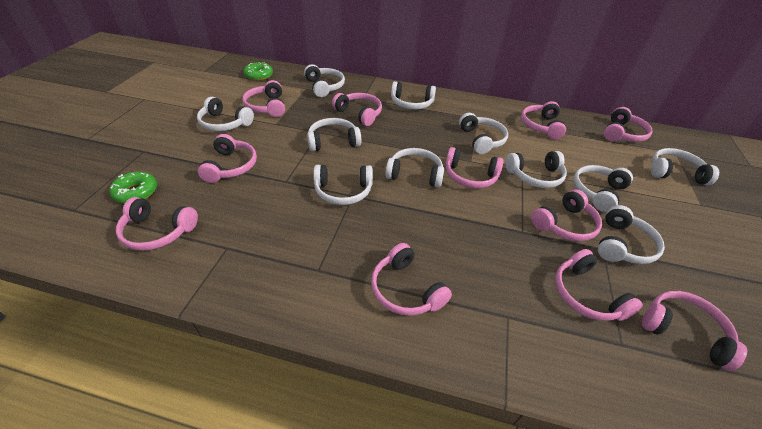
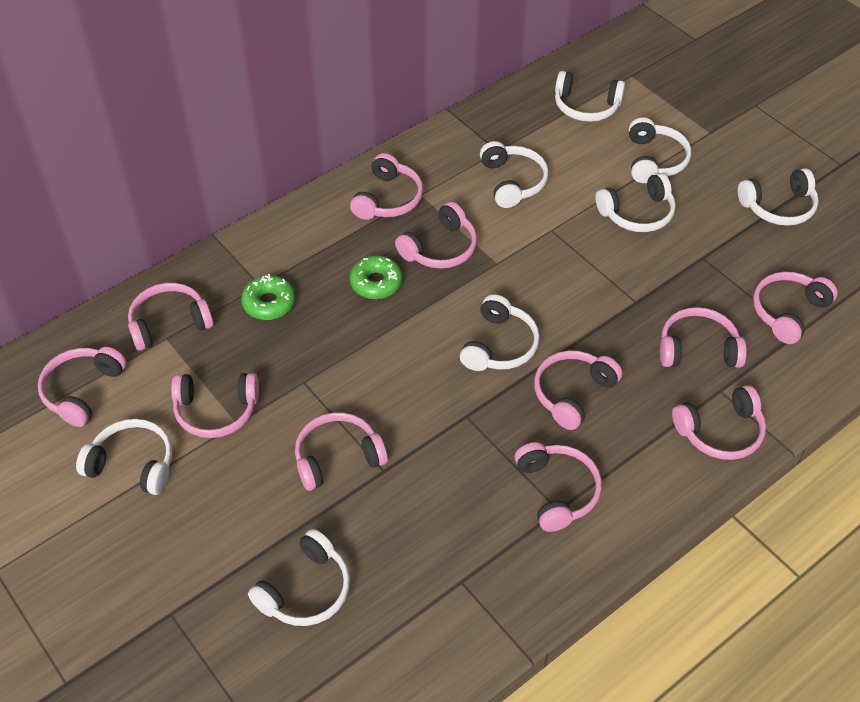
white headphones: [197,97,254,131] [304,64,345,97] [307,118,362,151] [313,165,373,205] [385,148,444,188] [391,81,436,110] [459,113,508,154] [506,151,567,188] [573,165,633,212] [598,205,665,264] [651,148,719,185] = 11 -> [76,419,172,495] [248,529,350,626] [460,294,540,371] [480,141,549,208] [555,71,625,122] [595,173,676,232] [629,117,692,183] [738,168,819,226] = 8

